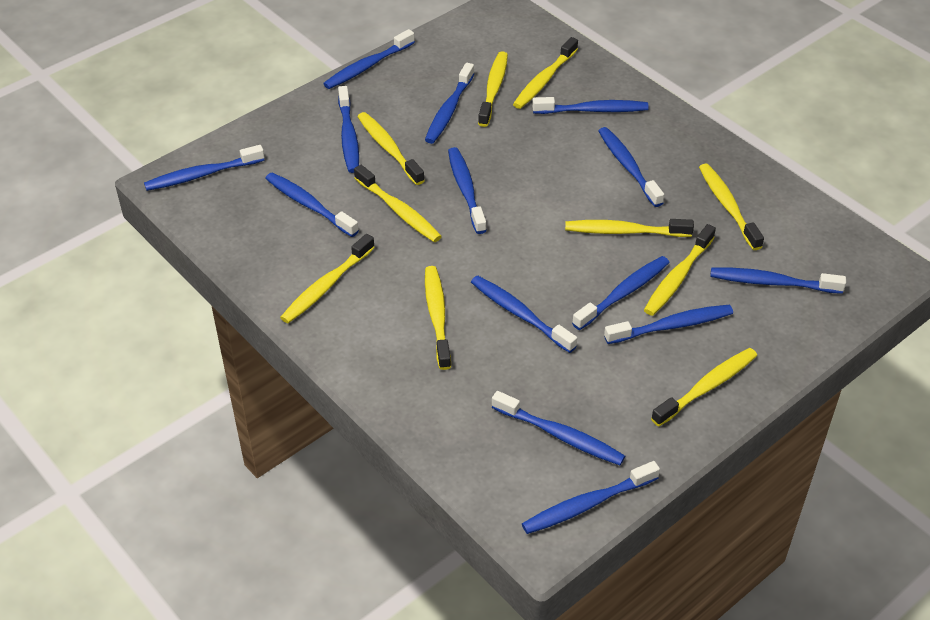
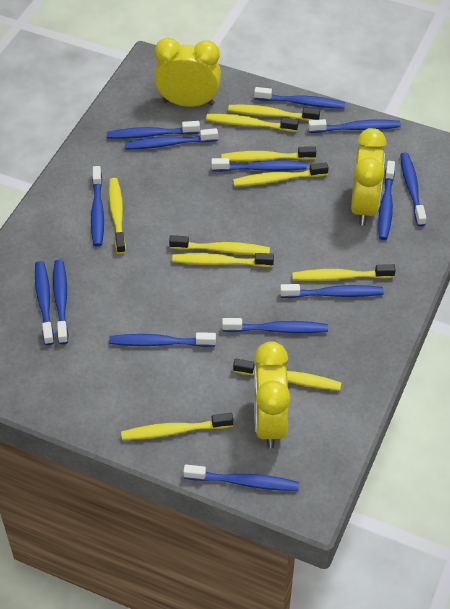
yellow clock: none = 0 -> [154,38,221,107] [254,341,290,449] [351,128,386,226] = 3

